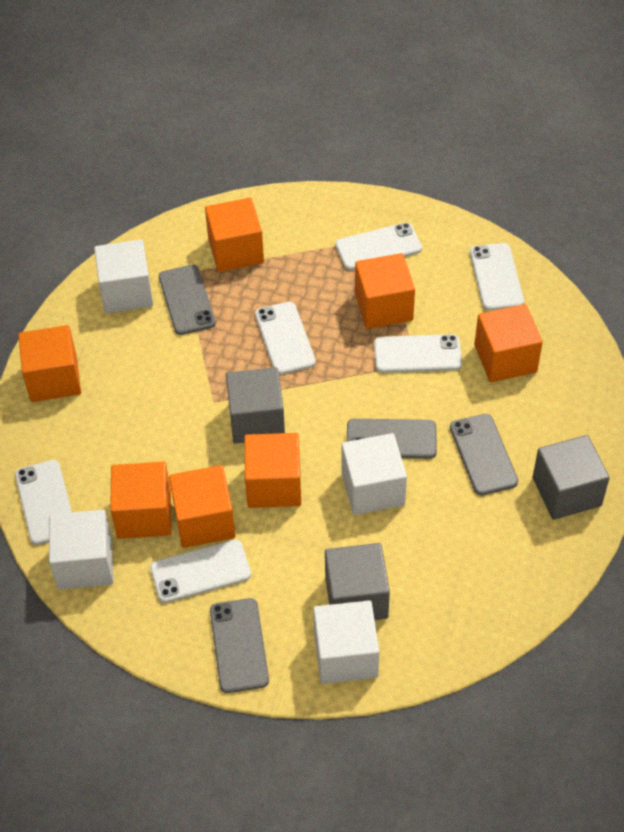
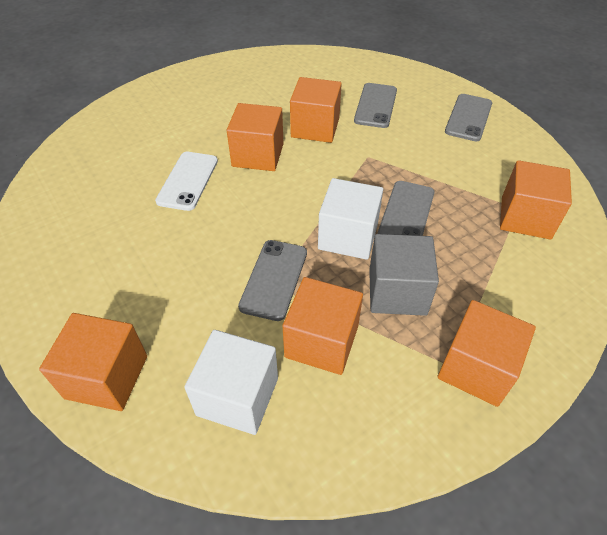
grey cube: [226,367,285,444] [325,543,390,620] [533,435,610,520] = 3 -> [369,234,439,316] = 1
orange cube: [18,325,81,402] [110,462,172,539] [169,465,236,548] [205,198,264,272] [245,433,301,508] [355,253,415,329] [474,304,543,382] = 7 -> [39,313,147,411] [227,103,284,171] [283,277,363,375] [290,77,342,143] [438,300,536,407] [500,160,572,239] = 6
white cube: [49,510,113,590] [94,240,153,313] [313,600,379,684] [341,433,407,515] = 4 -> [184,330,278,435] [318,178,383,260] = 2
white phone: [15,460,72,545] [150,540,251,603] [255,302,316,375] [335,223,422,270] [374,334,462,373] [470,243,524,311] = 6 -> [155,152,218,211] = 1

